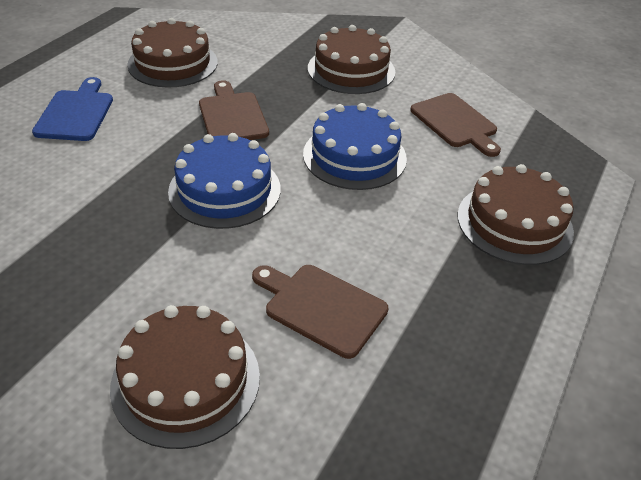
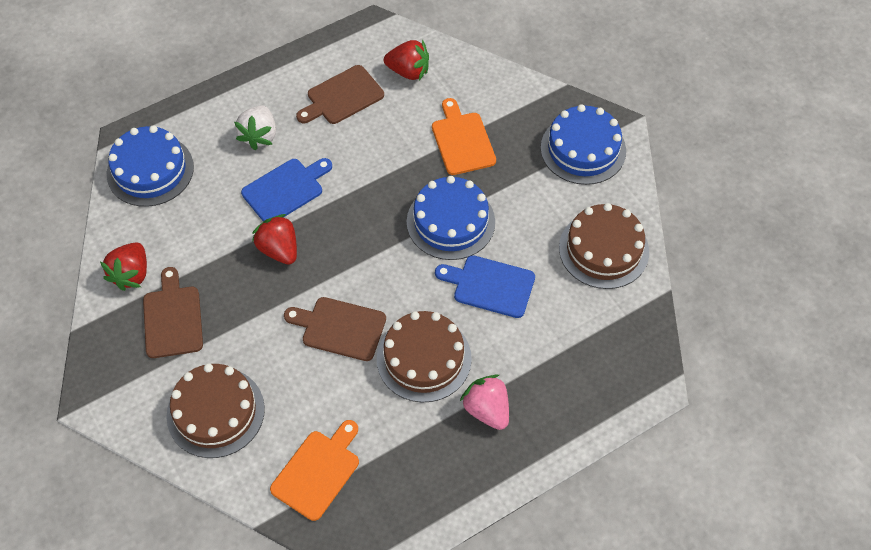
blue cake: [168,133,281,229] [303,103,407,190] = 2 -> [107,125,194,207] [407,176,495,260] [541,104,626,185] = 3
blue cutting board: [32,77,113,141] = 1 -> [241,158,332,222] [435,255,535,318] = 2
brown cake: [110,305,260,449] [127,18,218,87] [308,25,395,94] [457,164,574,265] = 4 -> [166,363,265,458] [377,311,472,402] [559,203,649,289] = 3
orange cutting board: none = 0 -> [270,420,359,521] [432,98,496,175] = 2
pink strawberry: none = 0 -> [460,375,509,430] = 1
red strawberry: none = 0 -> [100,242,147,291] [252,214,297,265] [384,39,429,80] = 3
white strawberry: none = 0 -> [234,106,276,150] = 1

